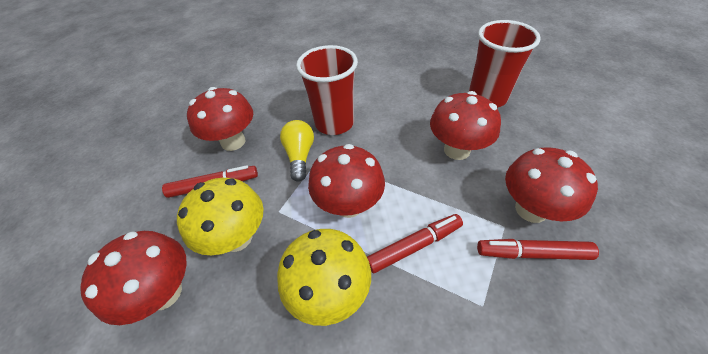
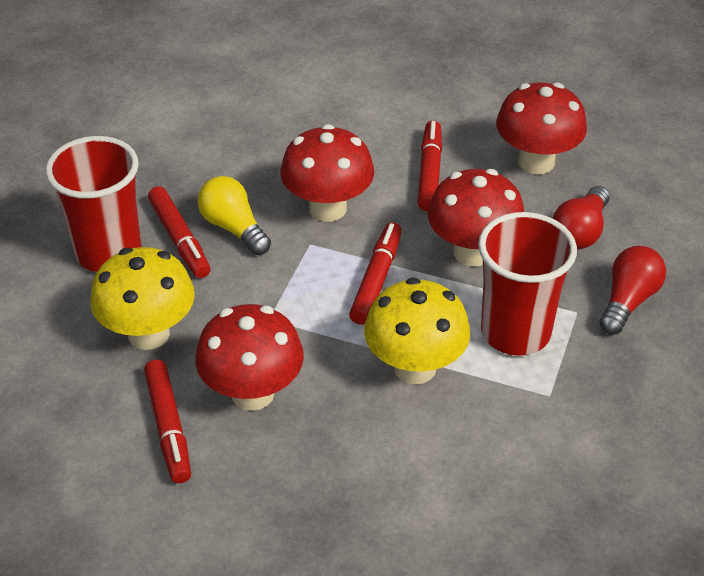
red light bulb: none = 0 -> [553,186,610,249] [600,246,666,334] = 2
red marker: [162,165,258,198] [367,214,463,273] [477,239,599,260] = 3 -> [144,360,191,483] [148,186,211,278] [349,222,402,325] [418,121,442,211] = 4
red mushroom: [80,231,187,325] [187,87,253,151] [308,144,385,218] [430,91,501,160] [505,147,598,223] = 5 -> [195,304,304,411] [281,124,374,222] [428,169,524,266] [496,82,587,174] = 4

